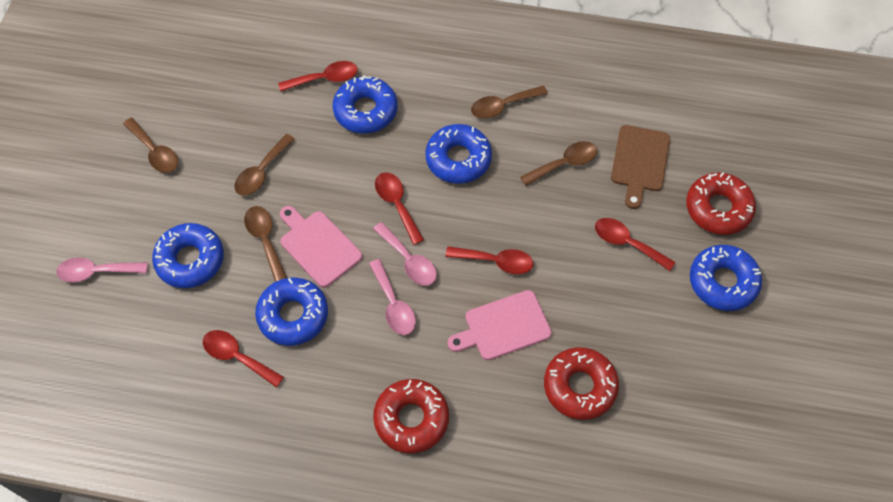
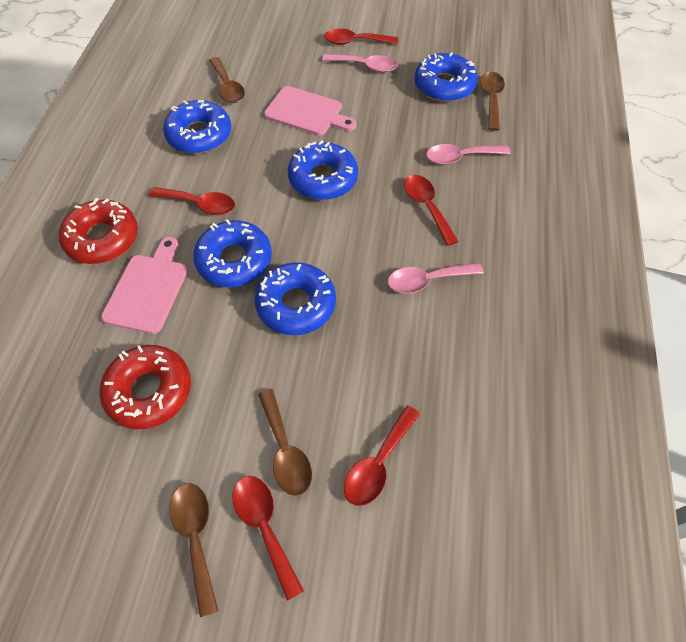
brown cutting board: [611,125,670,209] = 1 -> none = 0
brown spoon: [123,118,178,173] [234,134,295,196] [244,206,287,282] [471,86,548,119] [520,141,597,186] = 5 -> [169,483,218,617] [209,57,245,103] [258,389,312,496] [480,72,505,131] = 4
red donut: [373,379,449,454] [544,347,619,420] [686,172,756,235] = 3 -> [59,198,138,264] [99,345,191,429] = 2

